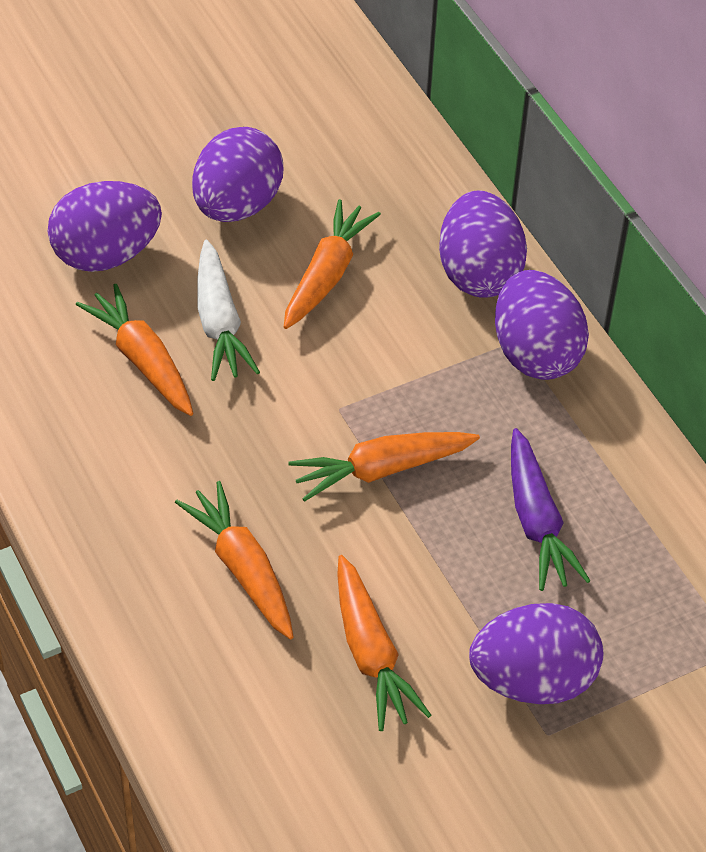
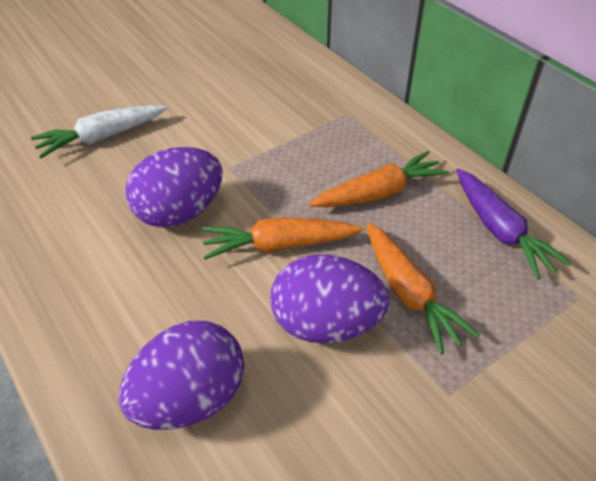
orange carrot: [76,284,193,416] [175,481,294,639] [284,199,381,329] [288,432,480,502] [337,555,431,731] = 5 -> [202,217,363,260] [310,151,449,207] [366,222,480,355] = 3
purple egg: [47,181,162,272] [192,127,283,222] [439,190,527,298] [469,603,603,704] [495,270,589,380] = 5 -> [119,321,244,430] [126,147,222,227] [270,254,390,343] = 3

